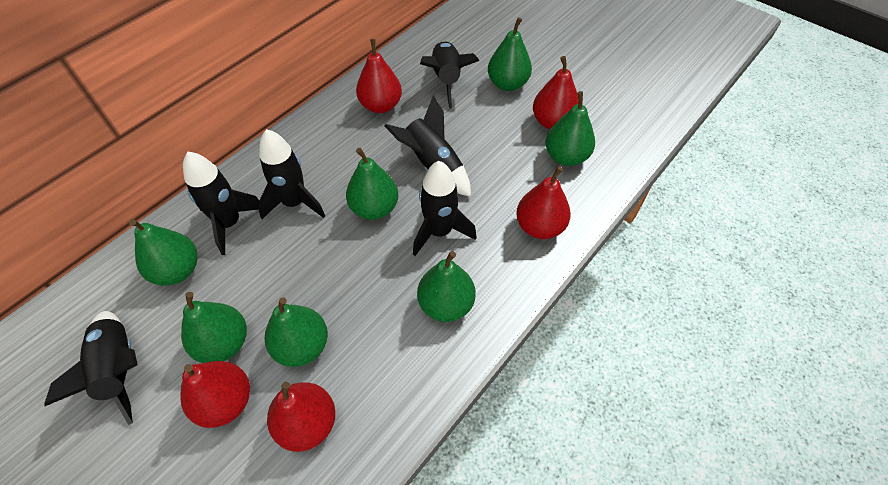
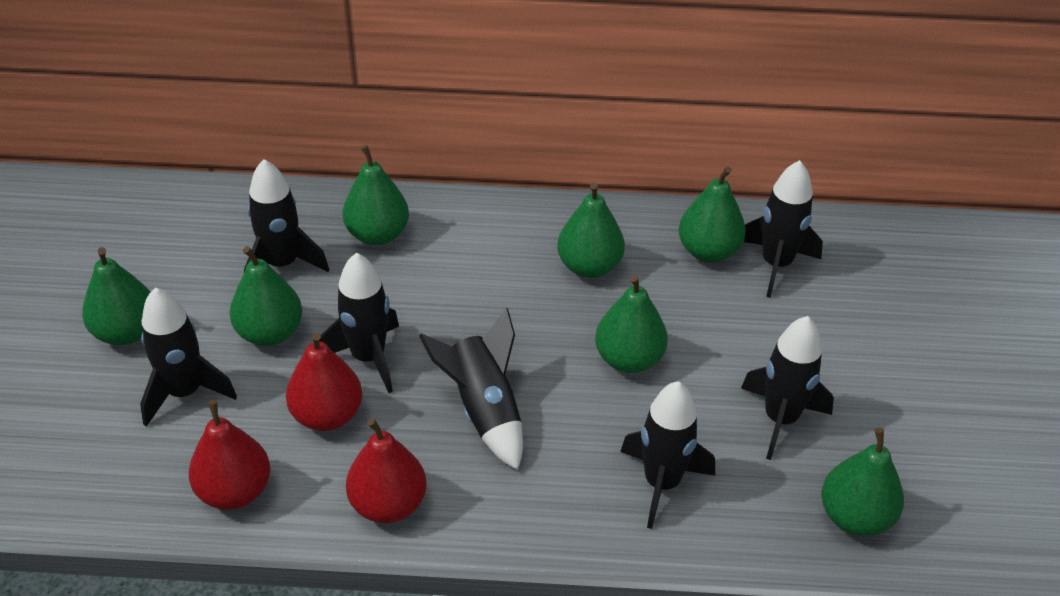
black rocket: [44,311,138,425] [183,151,259,255] [257,129,325,219] [384,96,471,197] [413,161,477,256] [420,41,479,109] = 6 -> [140,288,237,427] [244,159,329,272] [319,253,399,393] [419,308,523,470] [620,381,715,529] [741,316,834,460] [744,160,823,298] = 7
red pear: [180,361,250,428] [267,382,336,452] [356,39,402,113] [516,166,571,239] [533,56,579,129] = 5 -> [189,400,270,510] [286,332,362,431] [346,418,427,523] = 3

